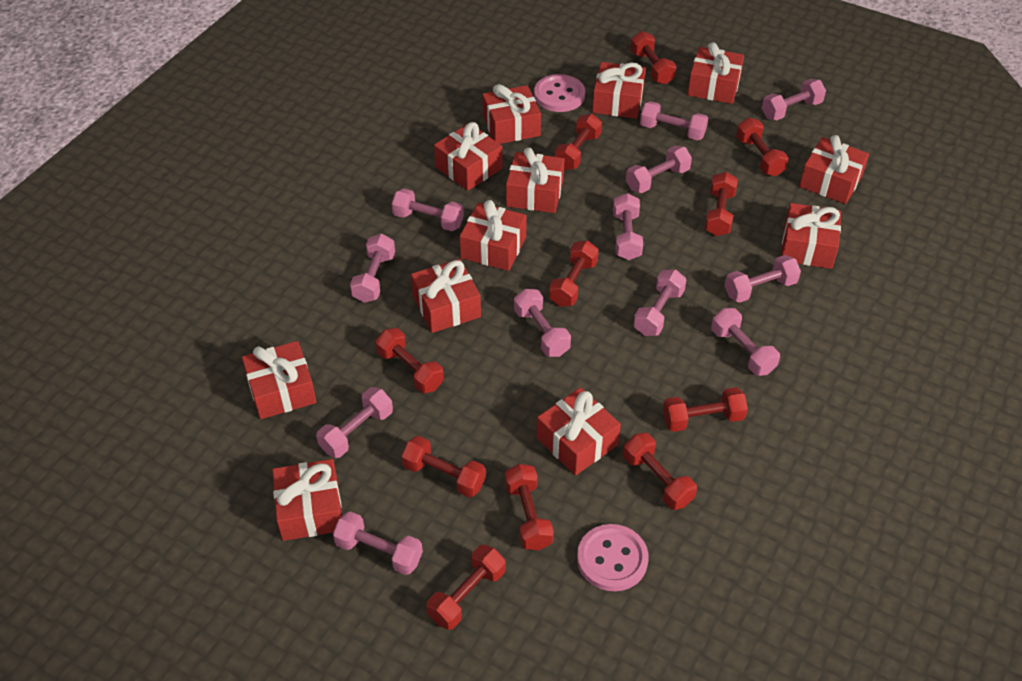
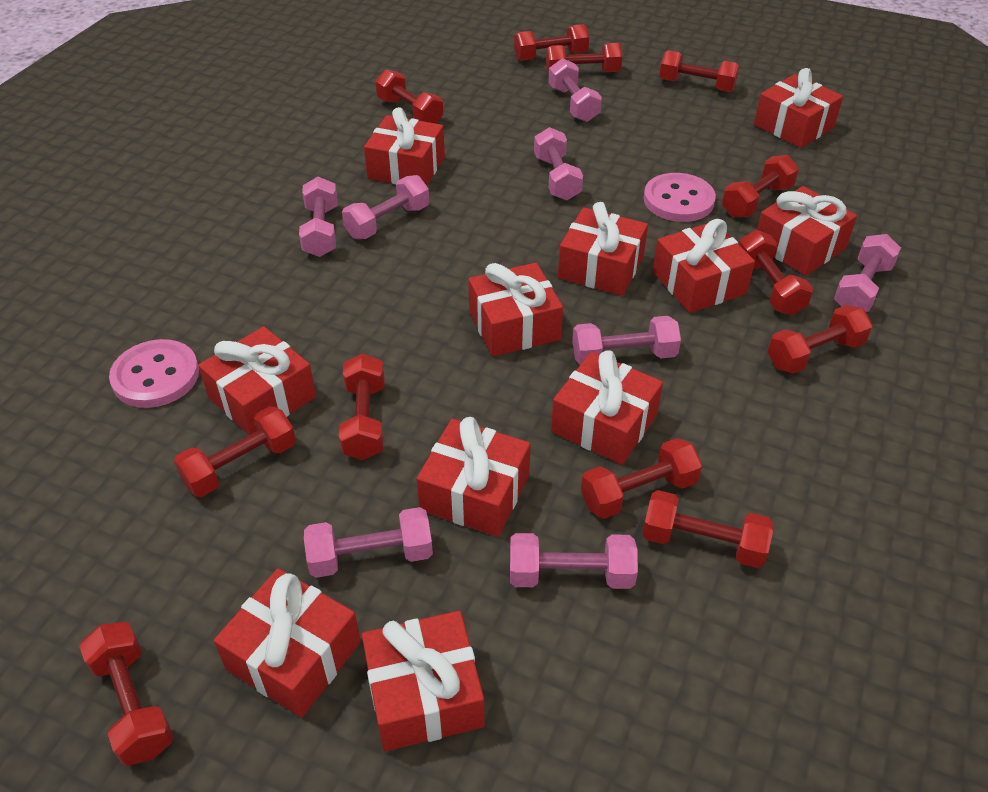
pink dumbbell: [316,387,393,458] [333,511,423,575] [350,234,395,303] [392,188,464,231] [514,289,571,357] [613,193,643,260] [626,145,692,193] [634,269,686,336] [640,101,708,140] [711,308,780,376] [725,255,801,303] [762,79,826,120] = 12 -> [299,177,338,257] [304,507,433,578] [342,175,429,239] [510,533,638,589] [534,127,583,200] [548,58,602,122] [572,316,681,365] [834,234,901,312] = 8
red dumbbell: [375,328,444,393] [401,436,486,498] [426,545,506,630] [505,464,554,550] [549,240,599,307] [555,114,602,170] [623,433,697,510] [630,31,676,84] [663,387,748,432] [705,172,738,236] [736,118,789,176] = 11 -> [79,622,174,766] [174,406,296,497] [339,353,385,460] [376,69,443,124] [514,24,589,61] [546,43,622,74] [581,438,702,519] [642,490,773,568] [659,50,740,92] [722,155,799,217] [739,230,813,315] [768,305,873,374] = 12
red gift: [242,341,316,419] [272,459,342,541] [411,259,481,333] [434,122,503,191] [460,200,527,271] [482,84,541,144] [506,148,565,213] [537,387,621,475] [592,62,646,119] [687,42,744,104] [781,203,841,269] [799,135,869,204] = 12 -> [198,326,316,435] [214,568,361,718] [362,611,485,752] [364,107,445,186] [417,417,531,537] [468,263,563,357] [551,350,663,465] [558,202,648,296] [652,219,755,313] [754,68,843,148] [757,186,857,276] = 11

